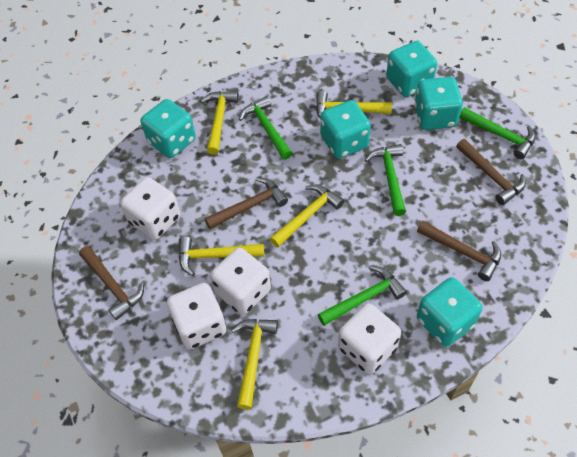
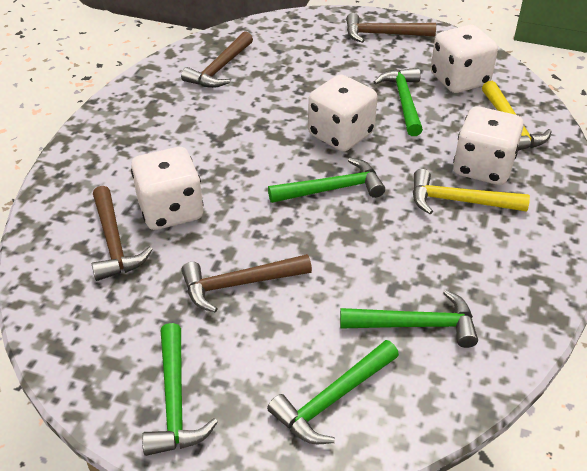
green hammer: [239,96,292,160] [318,266,407,326] [365,144,406,216] [459,107,535,159] = 4 -> [142,323,218,456] [267,340,399,444] [268,158,385,203] [340,290,478,348] [374,68,423,136] = 5
turquoise dice: [141,99,196,158] [320,100,371,159] [386,41,437,97] [414,77,463,130] [417,277,482,347] = 5 -> none = 0
yellow hammer: [179,236,264,276] [201,91,239,154] [231,319,278,409] [270,185,344,247] [316,90,392,117] = 5 -> [413,169,530,214] [482,81,552,151] = 2

